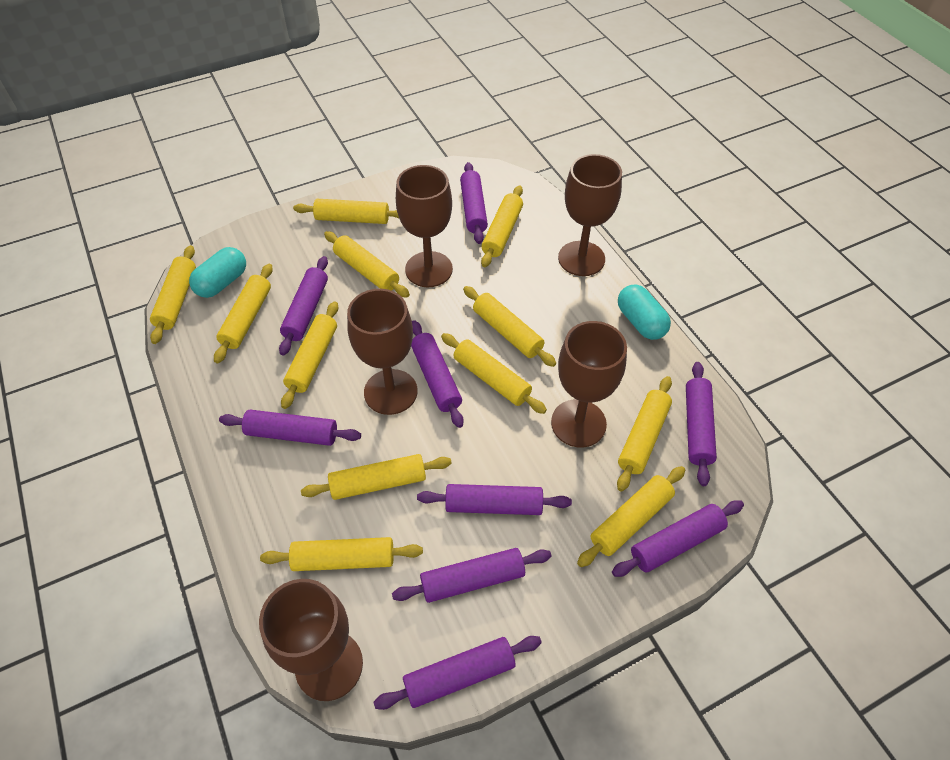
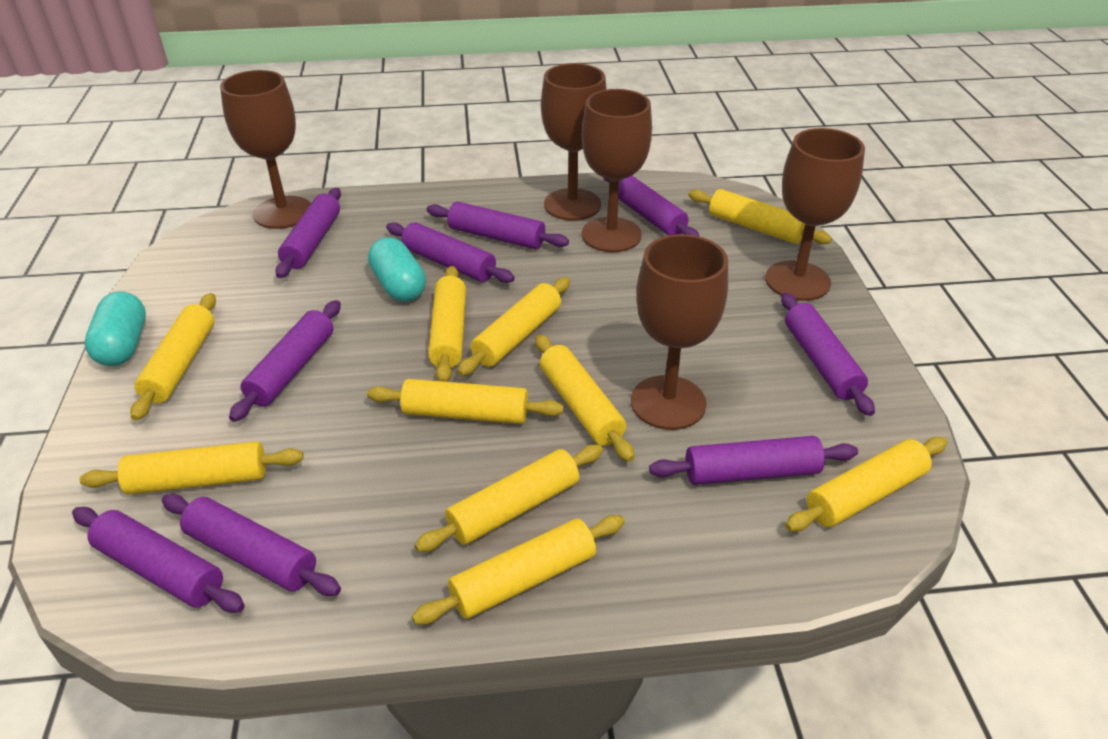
yellow rolling pin: [150,245,196,344] [214,264,273,363] [260,537,423,571] [281,301,338,409] [293,199,399,224] [301,454,452,500] [324,231,410,298] [441,333,547,414] [463,286,556,367] [481,186,523,267] [577,466,685,567] [617,376,672,491] = 12 -> [80,441,304,495] [130,293,216,420] [367,379,564,424] [412,515,625,625] [415,444,603,552] [428,266,466,382] [457,277,570,376] [535,335,634,462] [688,189,832,244] [785,437,948,532] = 10

